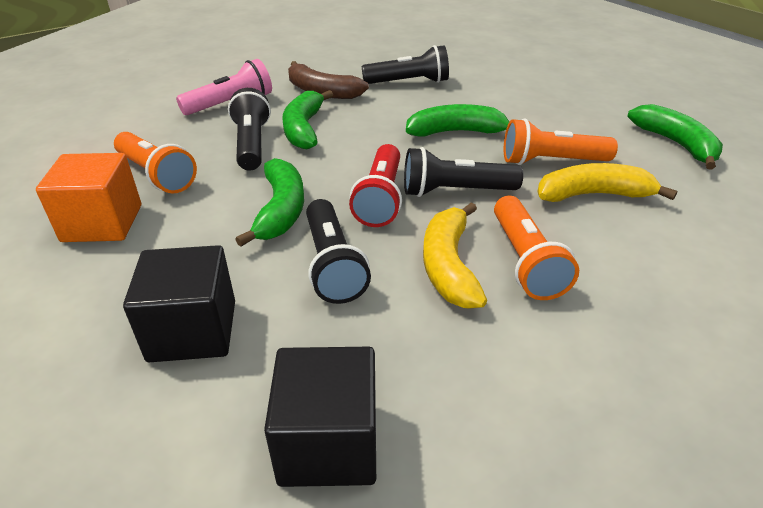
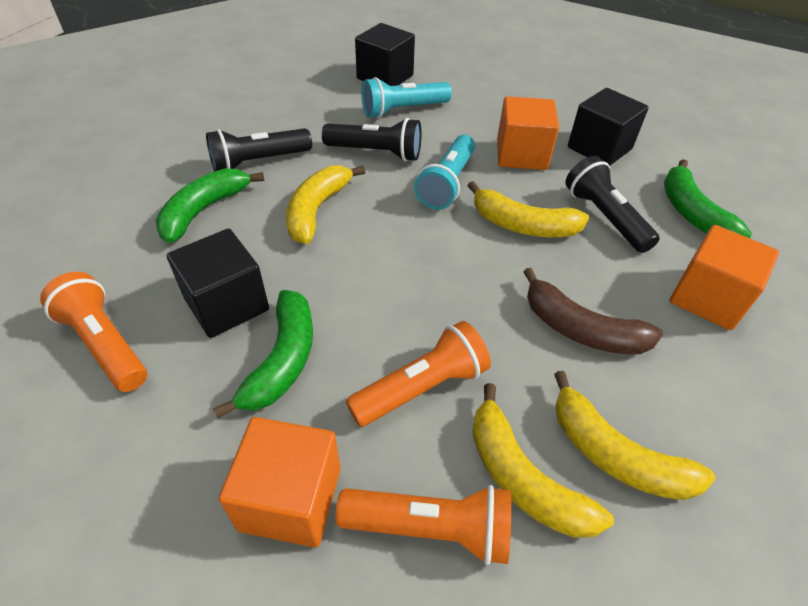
black cube: [123,245,235,362] [264,347,376,487] = 2 -> [167,228,269,338] [355,23,415,86] [568,88,649,166] = 3
black flashlight: [228,88,271,171] [306,199,371,304] [362,45,449,84] [404,147,523,197] = 4 -> [206,128,312,172] [322,118,421,161] [565,156,660,253] = 3
green banana: [235,158,304,247] [282,90,333,149] [406,104,509,136] [627,104,723,170] = 4 -> [155,168,264,243] [213,290,313,418] [664,159,752,238] = 3
orange cube: [36,153,141,242] = 1 -> [219,417,340,548] [497,96,559,170] [670,225,779,330] = 3
pink flashlight: [176,59,272,115] = 1 -> none = 0
red flashlight: [349,144,402,227] = 1 -> none = 0
turquoise flashlight: none = 0 -> [361,77,452,118] [414,135,475,210] = 2
yellow banana: [423,202,487,309] [537,163,677,202] = 2 -> [286,165,365,244] [467,181,589,237] [472,383,614,538] [554,371,716,500] = 4

